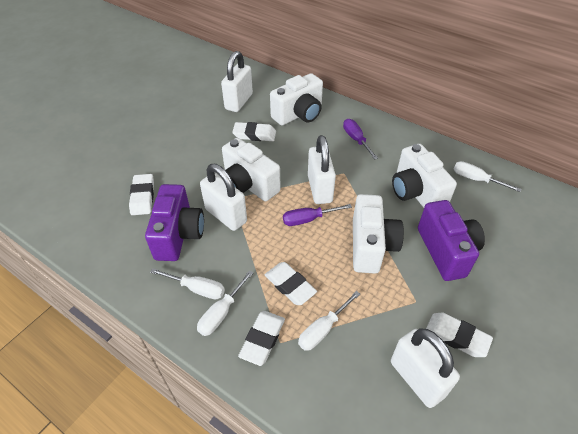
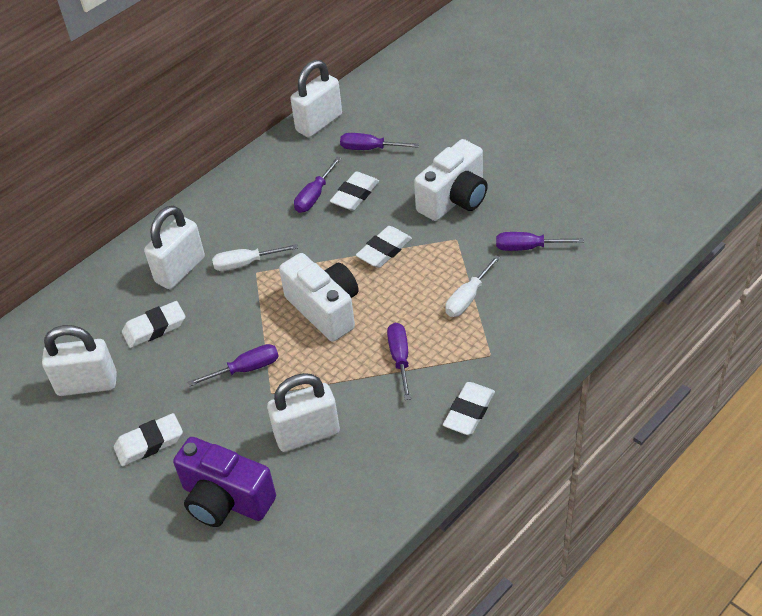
purple camera: [145,184,204,261] [418,200,485,281] = 2 -> [173,437,276,527] = 1
purple screwdriver: [283,204,352,226] [343,119,378,160] = 2 -> [188,344,279,386] [294,157,341,213] [340,133,419,150] [387,323,411,400] [496,232,584,251] = 5
white camera: [222,138,281,201] [270,73,323,126] [353,194,404,274] [392,144,457,208] = 4 -> [279,253,358,342] [414,139,488,221] = 2
white screwdriver: [150,268,225,299] [197,270,253,336] [298,291,360,351] [454,161,521,192] = 4 -> [212,244,298,271] [445,255,500,317] = 2

